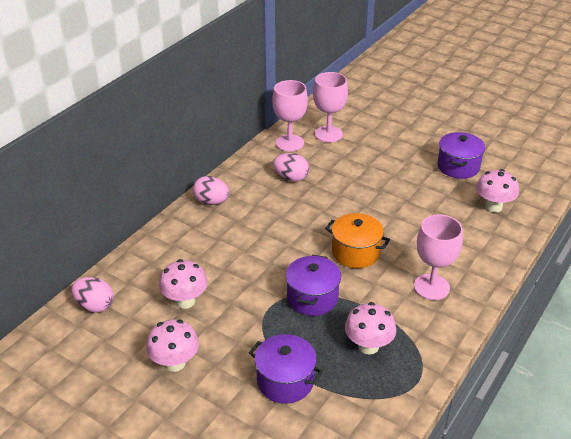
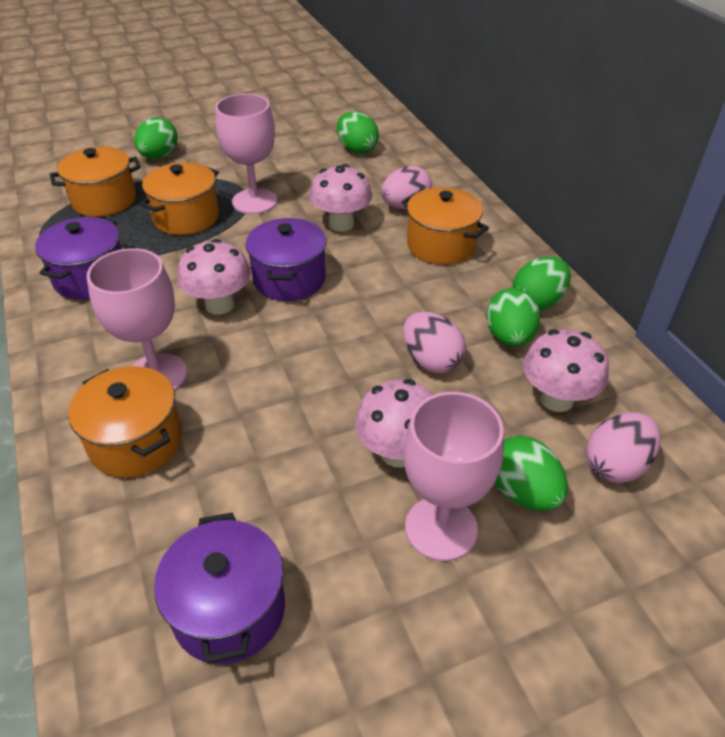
green egg: none = 0 -> [134,117,178,159] [337,111,379,154] [486,288,540,347] [495,436,568,511] [513,256,571,310] = 5
orange pot: [325,213,390,268] = 1 -> [50,147,141,217] [68,366,182,478] [139,162,219,235] [402,187,489,265] = 4

